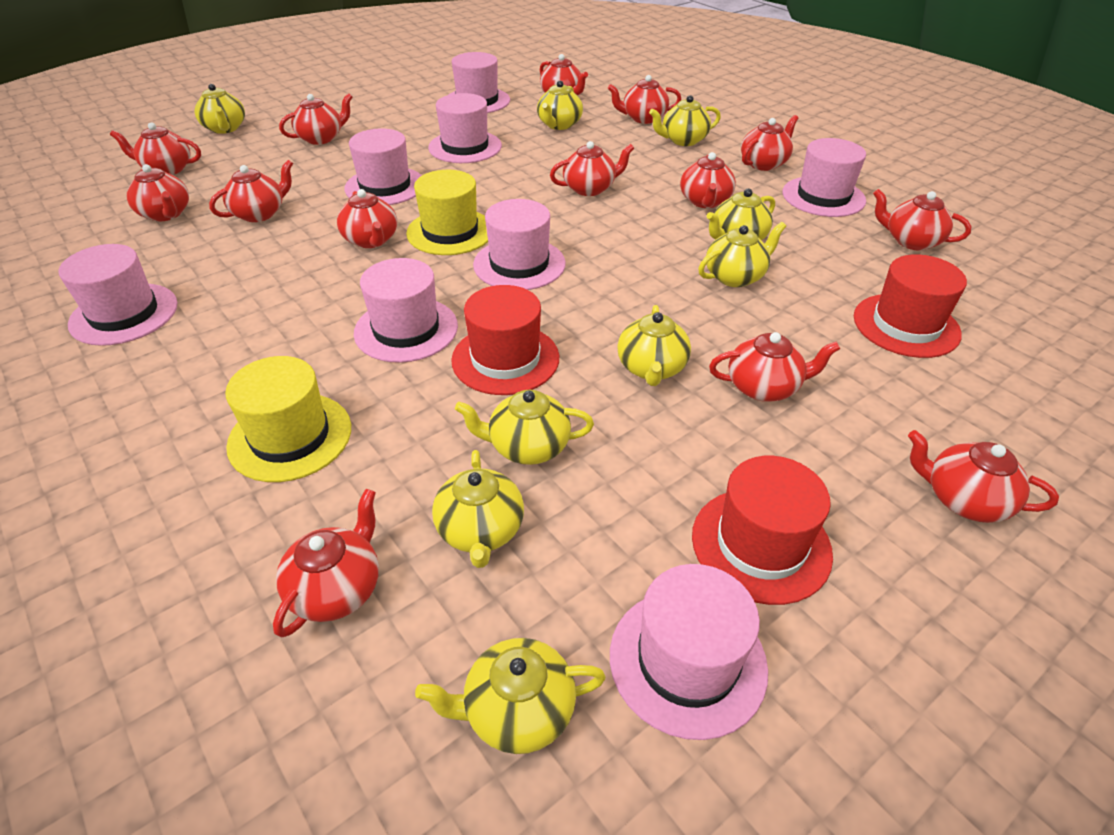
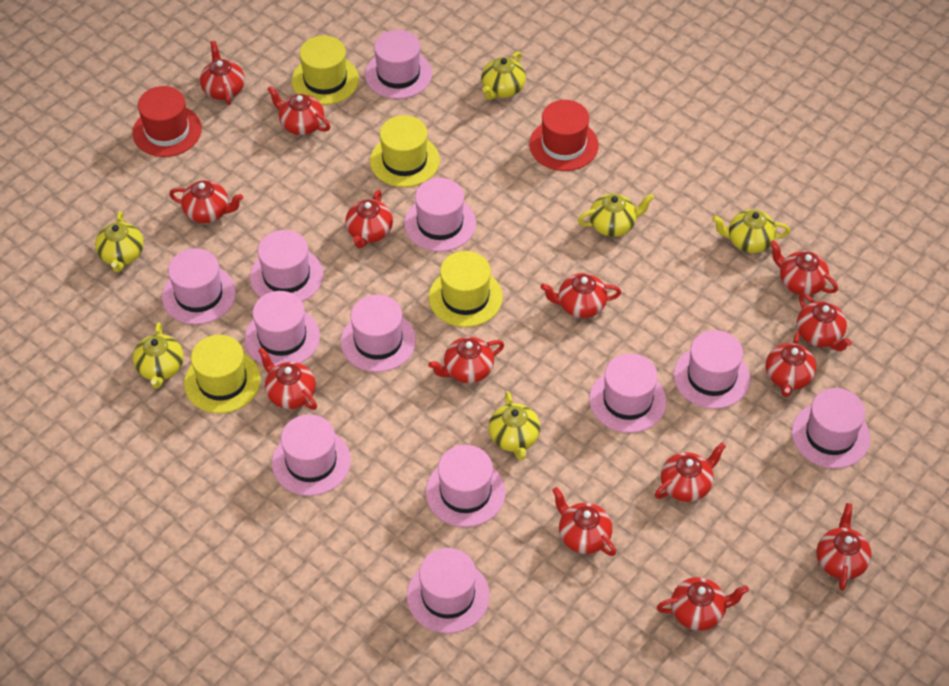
pink hat: [58,244,178,346] [344,129,422,205] [354,258,458,363] [428,93,502,163] [449,52,510,113] [473,199,566,290] [610,564,768,740] [783,138,866,217] = 8 -> [162,248,236,325] [245,291,320,366] [250,230,323,302] [272,414,351,496] [341,295,416,372] [365,30,432,99] [404,178,476,252] [407,548,490,633] [426,445,506,527] [589,353,667,433] [674,330,750,409] [792,388,870,468] = 12
red hat: [451,285,559,395] [692,456,833,605] [854,254,967,358] = 3 -> [132,86,202,157] [529,100,599,171] = 2
yellow hat: [225,356,351,482] [406,170,488,255] = 2 -> [184,335,261,413] [292,35,359,105] [370,115,440,187] [429,251,503,327] = 4
yellow teapot: [195,84,245,134] [415,638,606,754] [432,450,524,568] [455,390,594,465] [537,81,583,130] [617,305,691,386] [649,95,721,146] [698,222,786,287] [707,188,775,241] = 9 -> [95,211,144,272] [133,322,184,389] [481,51,526,100] [489,391,540,460] [578,193,654,237] [712,209,790,253] = 6

